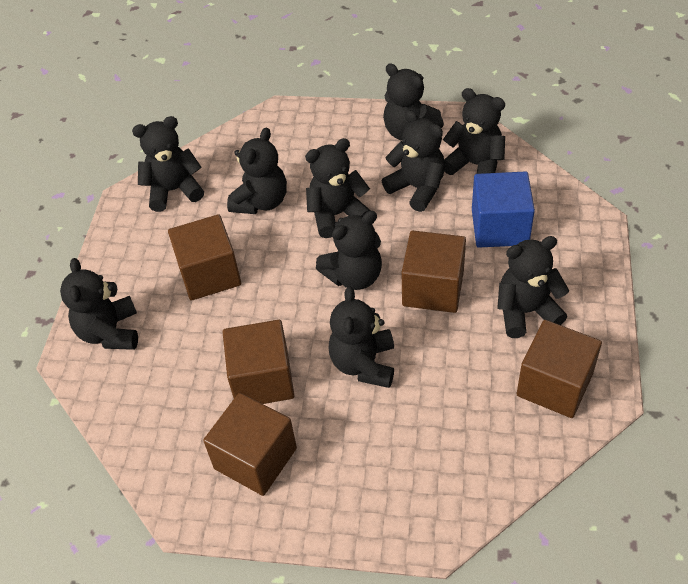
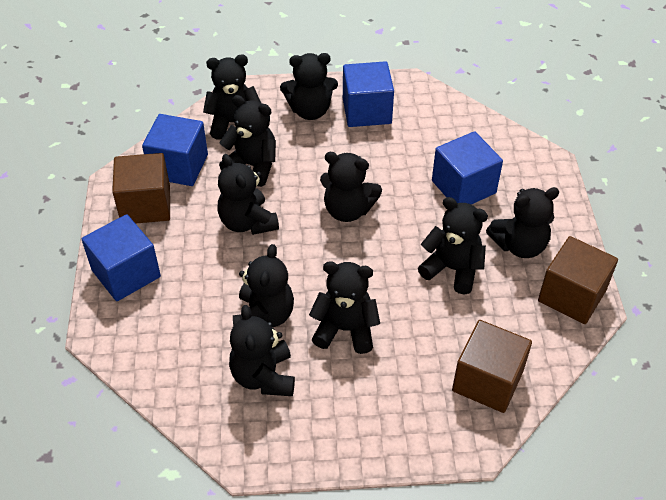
blue cube: [472,171,535,248] = 1 -> [82,214,161,301] [142,114,208,186] [343,61,394,127] [432,131,503,205] = 4
brown cube: [168,214,241,301] [203,393,297,496] [223,320,295,404] [402,231,466,313] [517,320,602,418] = 5 -> [112,153,170,224] [452,320,532,413] [538,236,618,324] = 3

